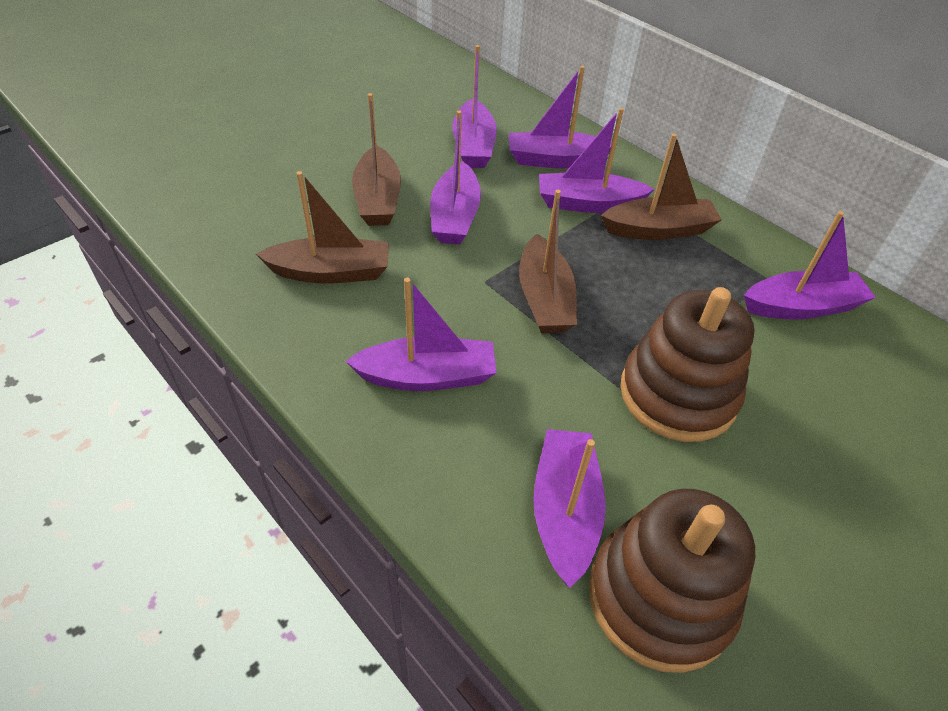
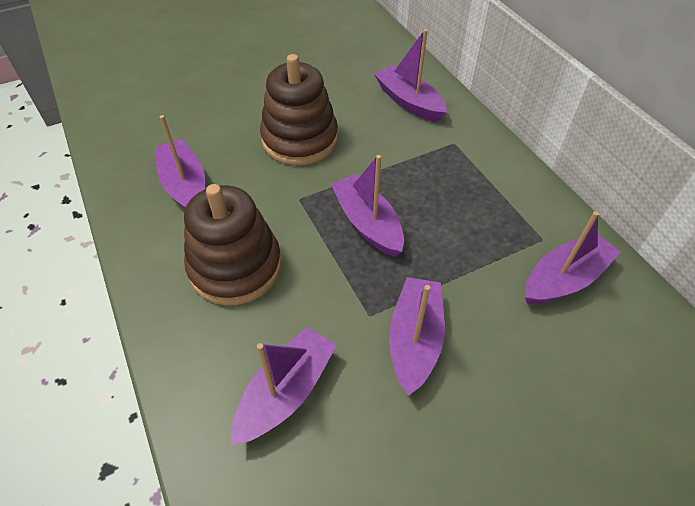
brown boat: [256,171,389,284] [352,93,401,226] [519,190,577,333] [601,133,722,240] = 4 -> none = 0
purple boat: [345,278,497,391] [431,110,481,245] [452,45,497,168] [508,66,617,168] [533,429,606,588] [539,108,655,213] [744,211,876,320] = 7 -> [155,115,205,208] [231,327,337,445] [331,155,404,257] [374,29,447,122] [389,277,445,396] [525,211,621,304] = 6

